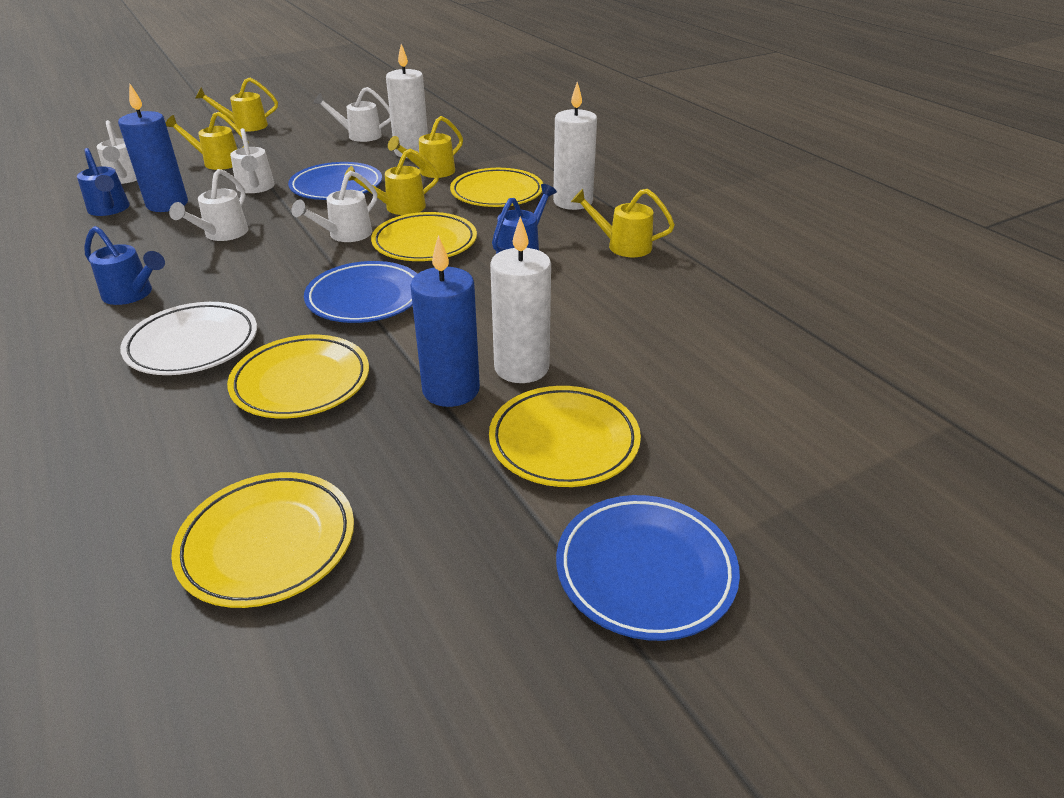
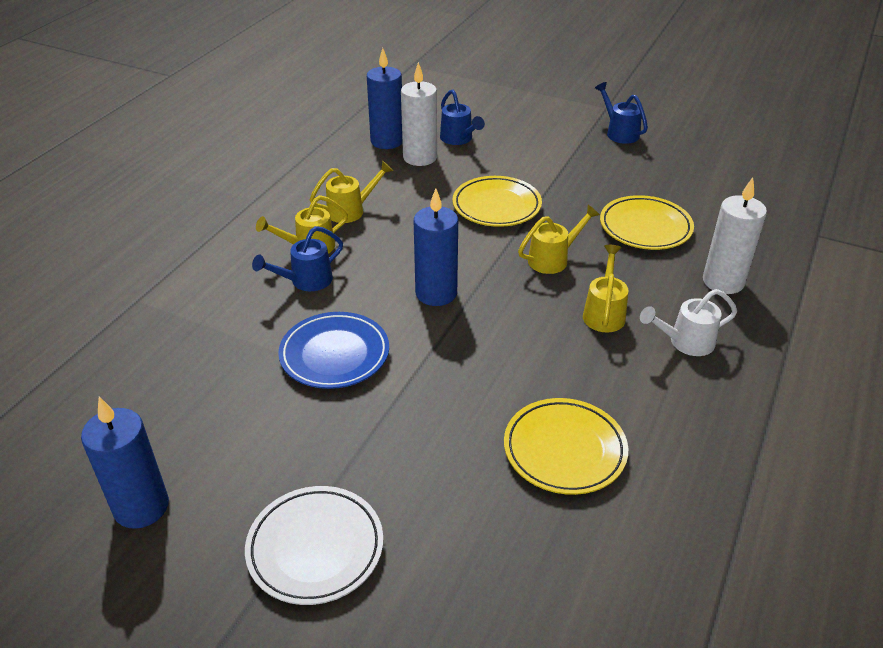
blue candle: [118,84,188,212] [410,235,480,407] = 2 -> [81,397,169,529] [367,48,403,149] [414,189,458,306] = 3
blue plate: [288,162,382,200] [304,261,417,323] [556,495,740,641] = 3 -> [278,312,389,389] = 1
white candle: [386,44,428,158] [490,216,551,383] [553,82,597,210] = 3 -> [401,62,437,166] [703,177,767,294] = 2
white watering can: [97,120,137,184] [169,169,249,241] [230,128,275,193] [291,171,377,242] [313,87,391,142] = 5 -> [640,289,737,356] = 1
yellow plate: [171,472,354,608] [227,335,369,418] [371,212,477,261] [450,168,543,207] [489,386,641,487] = 5 -> [452,176,542,227] [504,398,628,495] [600,195,694,250] = 3
yellow watering can: [166,112,244,170] [195,78,278,132] [344,149,439,215] [388,116,463,178] [571,189,675,257] = 5 -> [256,195,348,254] [310,161,393,223] [518,205,600,274] [583,245,629,333] = 4

